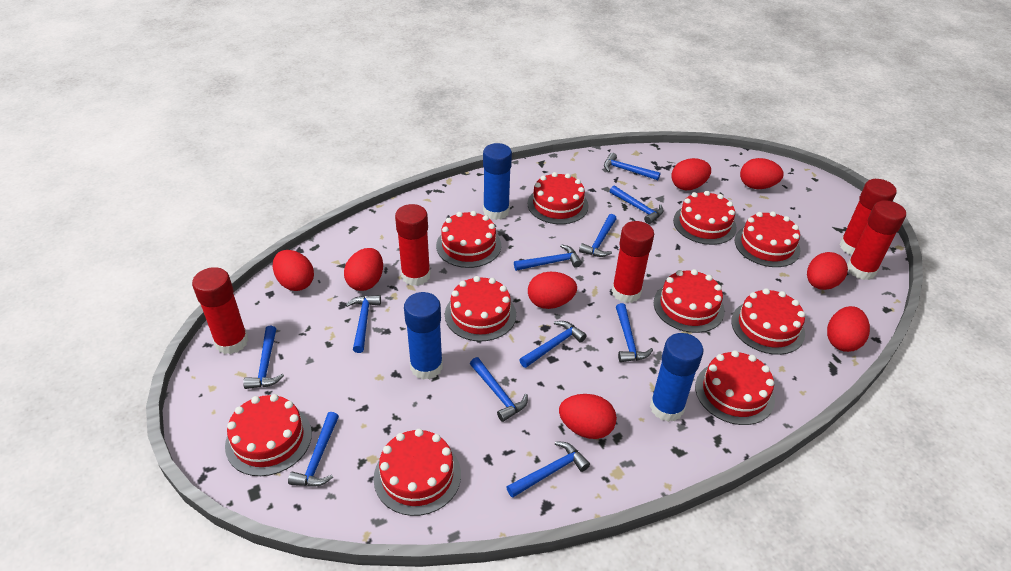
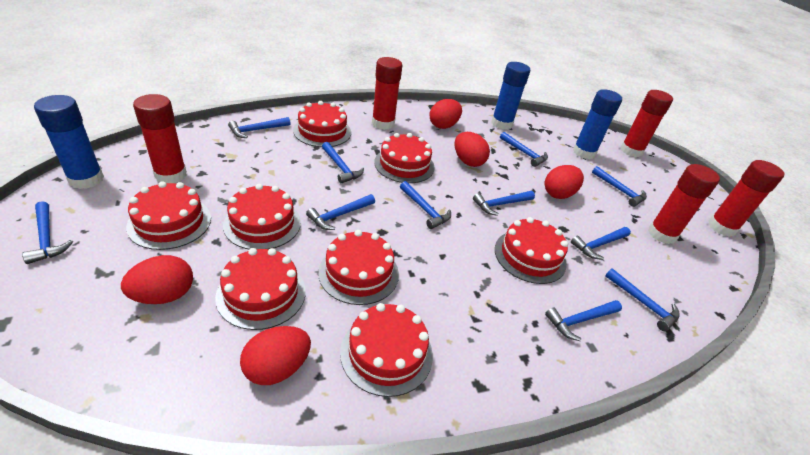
red cake: [225,394,312,476] [374,429,461,516] [436,211,501,268] [445,276,516,341] [528,172,588,224] [654,269,725,333] [673,191,737,245] [695,350,775,425] [731,288,805,355] [735,211,801,267] = 10 -> [126,181,211,250] [215,248,306,330] [223,184,301,249] [293,101,351,147] [318,230,399,305] [340,303,433,397] [374,133,435,183] [495,217,568,284] = 8
red egg: [273,250,314,291] [344,248,383,291] [528,272,577,309] [559,394,617,439] [671,158,711,190] [740,158,784,189] [807,252,848,290] [827,306,870,352] = 8 -> [121,255,193,304] [240,326,311,385] [430,99,462,129] [454,132,490,167] [545,165,584,199] = 5

